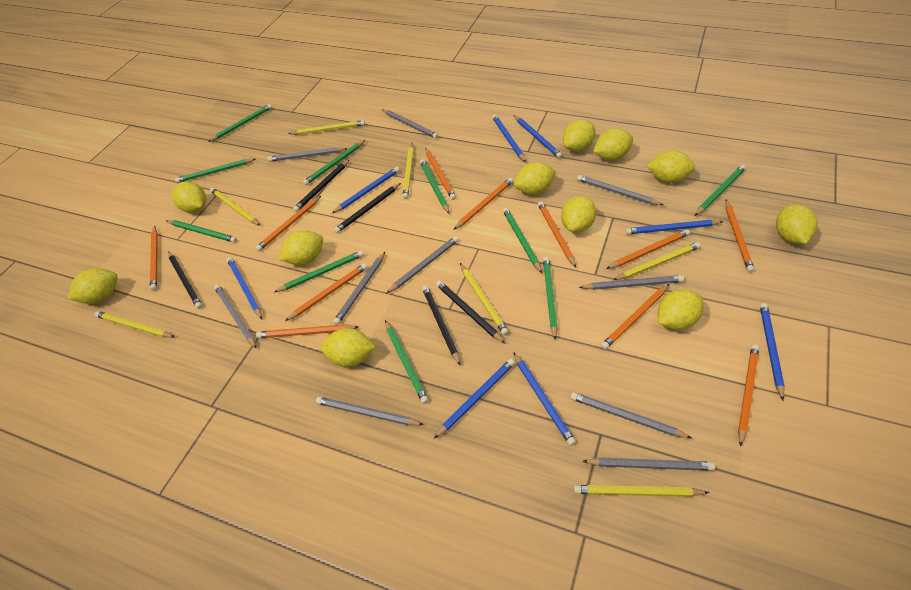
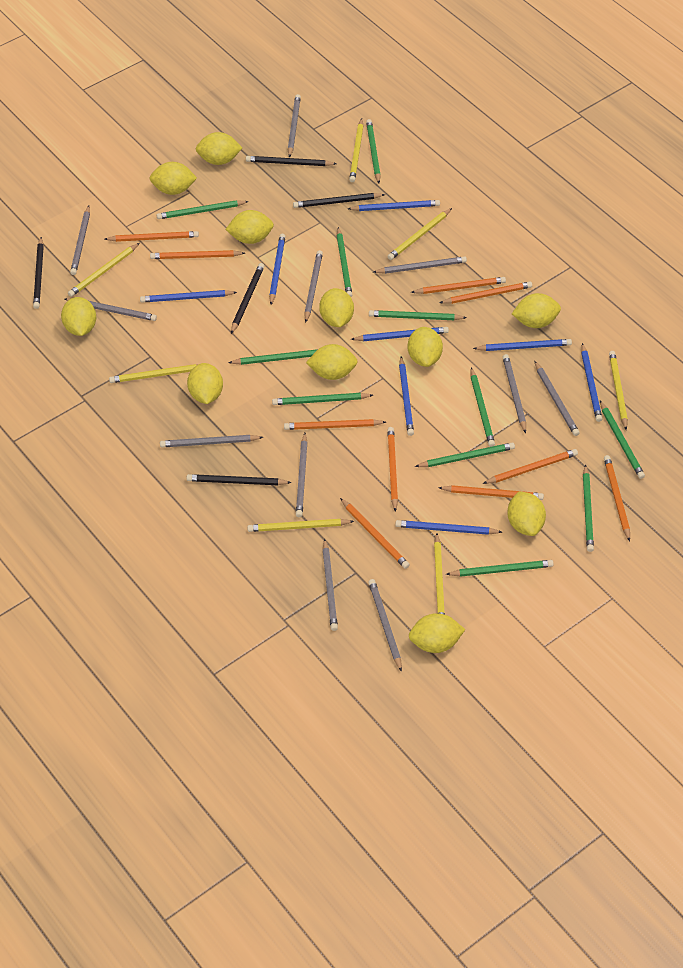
green pencil: [166,220,237,243] [175,159,255,183] [208,104,272,142] [274,250,364,292] [303,140,365,185] [385,320,429,404] [420,159,450,214] [503,208,542,273] [543,257,558,340] [695,165,746,216] = 10 -> [157,200,249,219] [228,349,318,365] [272,393,373,405] [337,227,352,297] [366,119,381,183] [369,310,467,320] [415,443,515,467] [446,560,554,577] [471,368,495,447] [583,464,594,552] [600,401,645,479] = 11
grey pencil: [214,284,257,349] [268,147,348,162] [316,397,424,425] [333,252,385,325] [381,109,438,139] [386,236,459,294] [571,392,692,438] [577,175,663,205] [579,275,684,290] [582,457,715,471] = 10 -> [65,298,157,321] [70,206,90,275] [160,435,263,447] [288,94,301,158] [296,433,308,517] [304,250,323,323] [322,539,338,631] [368,579,402,672] [373,256,467,274] [503,354,526,433] [535,361,580,436] = 11
orange pencil: [150,226,158,291] [255,196,321,251] [256,324,359,338] [285,263,368,321] [425,148,456,200] [453,178,513,230] [538,201,576,267] [601,284,669,349] [606,229,690,269] [725,200,754,272] [738,344,759,447] = 11 -> [105,231,199,242] [150,250,245,259] [284,419,386,430] [340,498,410,569] [387,427,398,512] [411,277,506,294] [438,485,544,500] [440,282,532,304] [483,449,578,484] [604,455,630,542] = 10

